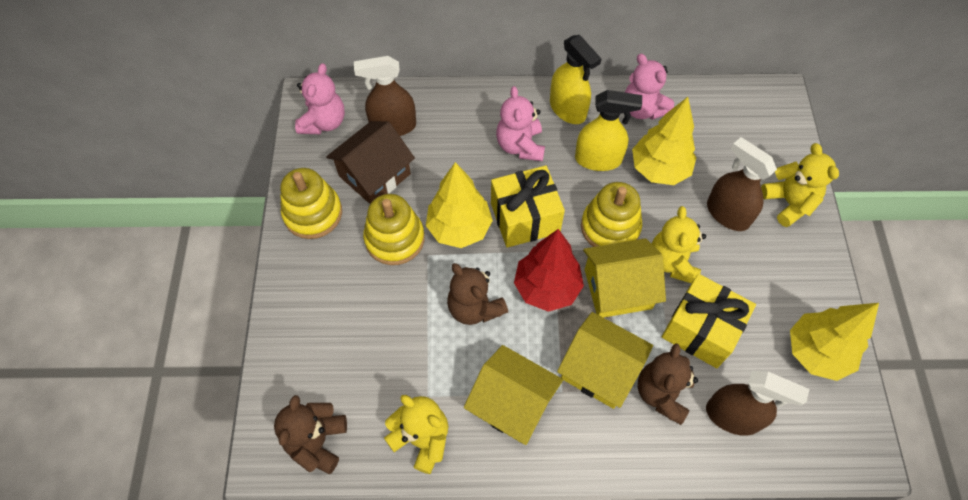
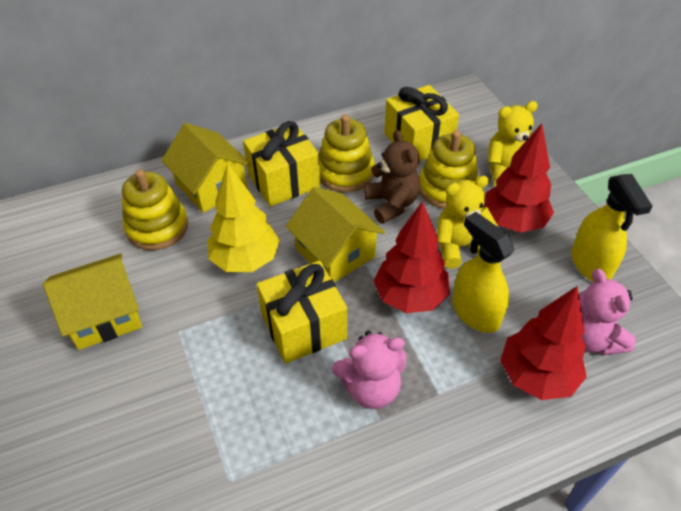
brown house: [326,121,415,204] = 1 -> none = 0
brown spray bottle: [354,56,416,136] [706,371,809,436] [707,137,777,231] = 3 -> none = 0
brown teddy bear: [274,395,347,474] [447,263,508,325] [638,344,698,425] = 3 -> [364,130,420,224] = 1
pink teddy bear: [295,63,345,134] [496,86,545,161] [625,54,674,120] = 3 -> [332,331,407,409] [579,269,636,356] = 2
red tree: [514,229,584,312] = 1 -> [373,201,450,313] [483,123,554,233] [500,286,587,400] = 3
yellow gift: [491,165,565,248] [662,274,756,368] = 2 -> [243,121,320,207] [257,260,347,364] [384,85,459,161] = 3
yellow teddy bear: [384,395,449,474] [651,206,706,284] [761,143,839,227] = 3 -> [437,176,498,269] [488,101,538,187] = 2
yellow tree: [426,162,493,248] [632,97,697,185] [790,303,879,381] = 3 -> [207,163,280,272] = 1

